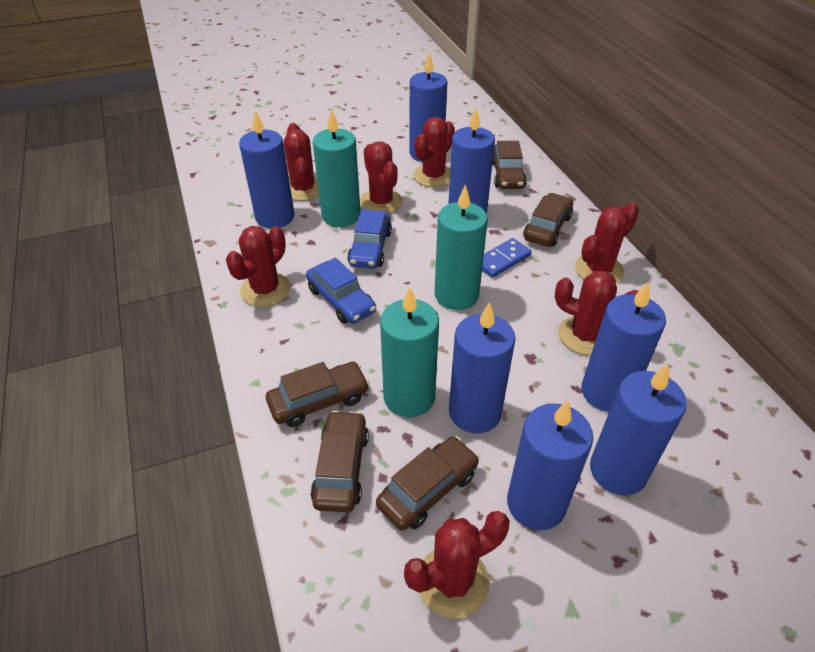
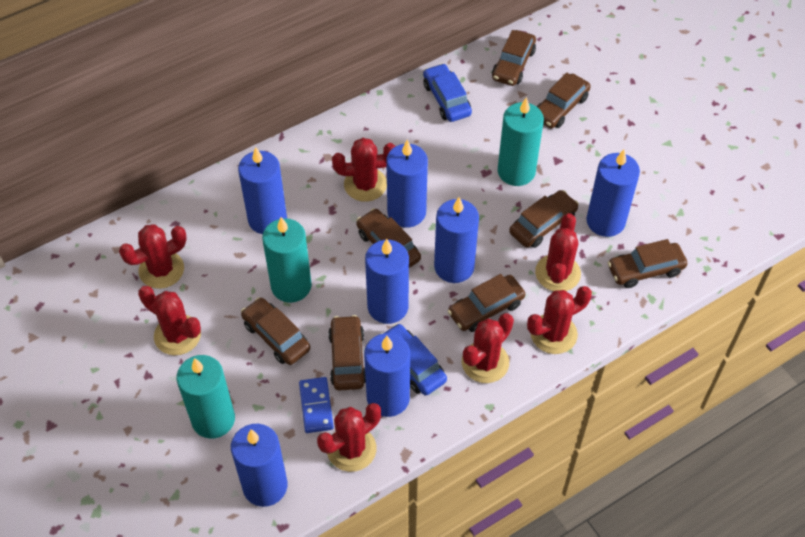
brown car: [266,362,370,427] [310,411,369,512] [376,436,479,531] [492,141,527,189] [523,193,573,246] = 5 -> [241,297,310,365] [328,315,366,391] [356,208,421,268] [448,274,525,332] [492,30,536,86] [509,190,579,248] [536,73,591,128] [608,239,687,288] = 8

